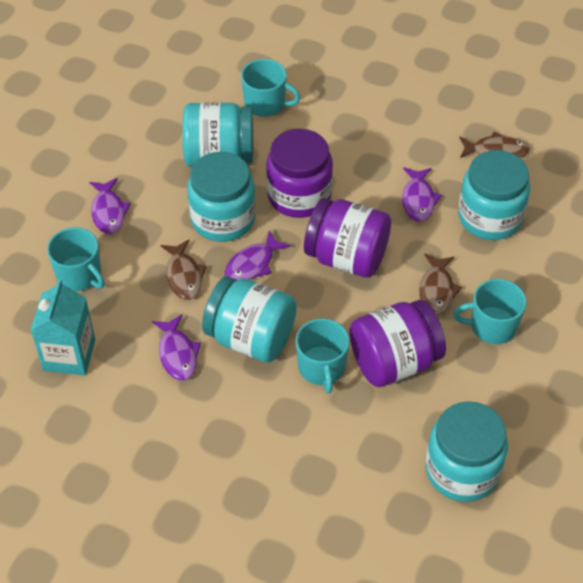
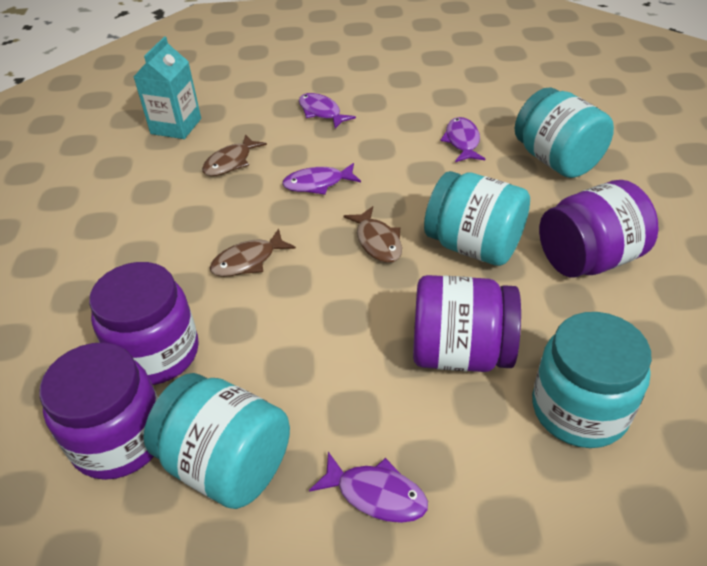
purple jar: [266,129,333,218] [304,198,391,278] [349,300,446,387] = 3 -> [39,343,158,480] [89,262,199,385] [413,275,521,372] [539,180,658,278] = 4
turquoise jar: [182,102,253,167] [187,152,256,242] [202,276,297,363] [425,401,508,502] [458,150,530,240] = 5 -> [143,373,290,509] [424,171,530,266] [515,87,614,178] [532,312,652,448] = 4
turquoise mug: [47,227,105,291] [241,59,300,117] [296,319,350,394] [453,279,526,344] = 4 -> none = 0

